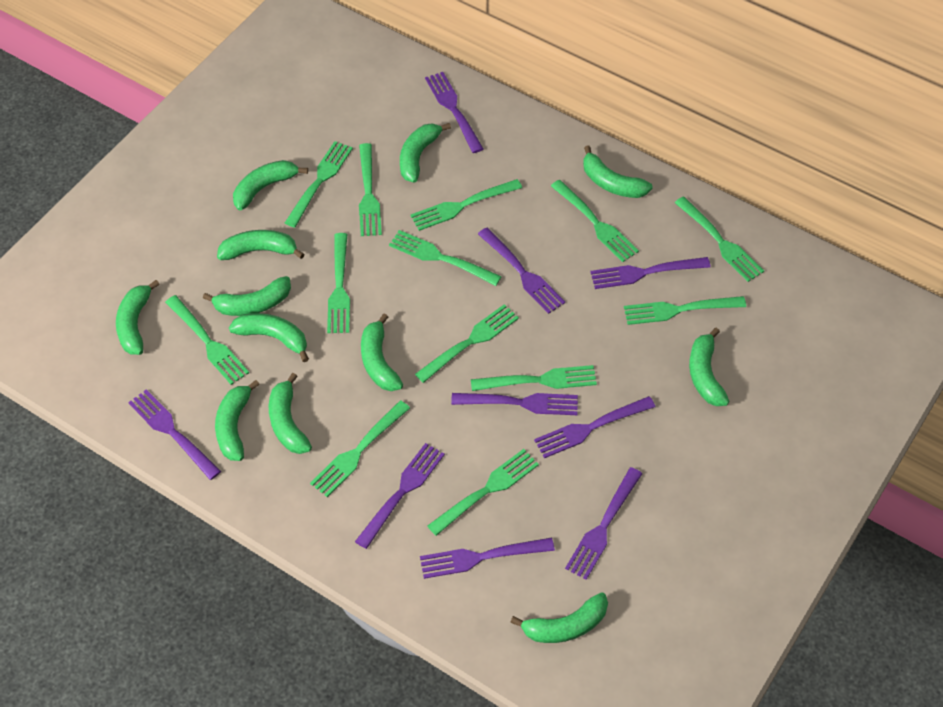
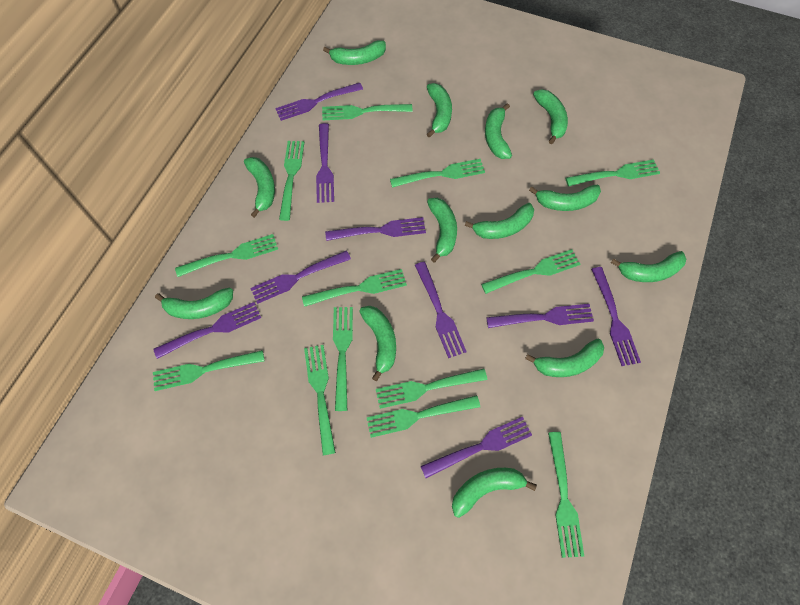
green banana: [116,280,159,355] [203,276,291,316] [215,380,260,461] [217,230,305,260] [229,313,309,362] [233,160,308,210] [269,373,312,454] [361,314,403,391] [400,123,451,183] [510,592,608,643] [583,145,653,198] [689,328,729,406] = 12 -> [155,288,233,319] [244,157,275,218] [323,40,386,65] [359,306,396,381] [427,83,452,138] [427,198,457,263] [452,468,537,518] [465,203,534,239] [485,103,512,159] [525,339,604,377] [529,185,601,211] [533,89,568,144] [611,251,686,282] = 13

